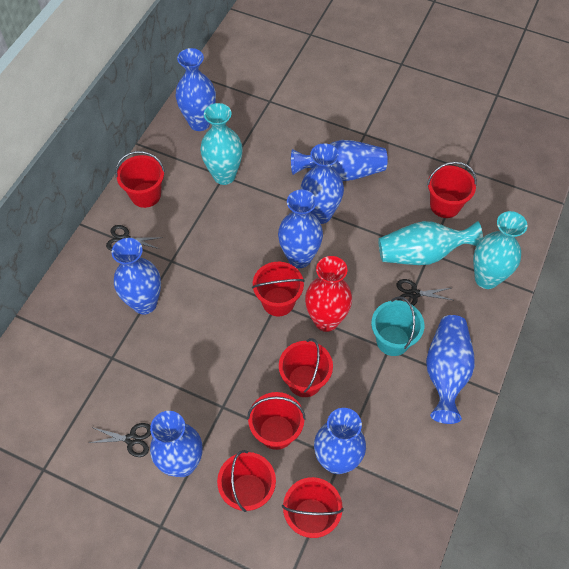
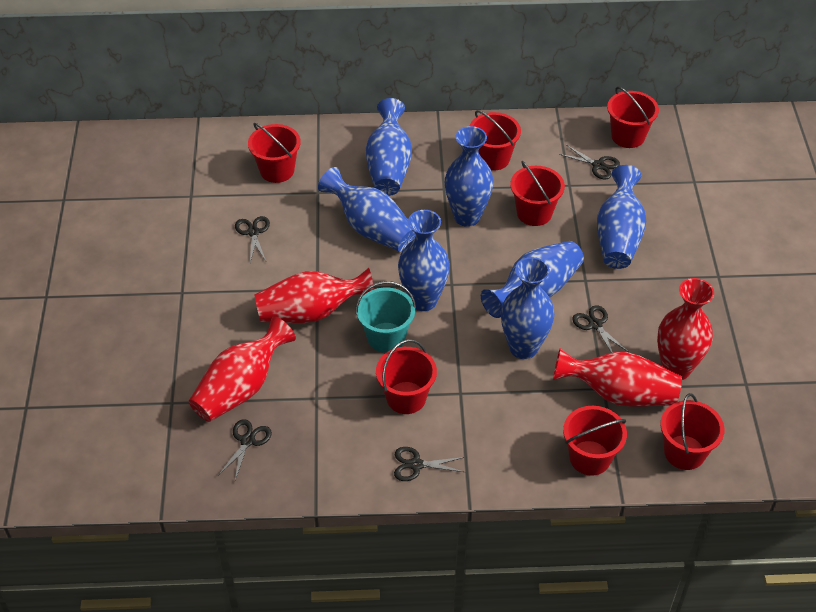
black scissors: [89,423,151,457] [106,225,163,251] [397,279,452,306] = 3 -> [218,419,272,480] [235,216,270,262] [394,447,465,481] [559,145,620,179] [572,305,628,353] = 5
blue vase: [111,238,161,314] [150,411,202,477] [176,48,216,131] [278,190,323,268] [291,140,388,181] [300,143,344,224] [314,408,366,474] [426,315,475,424] = 8 -> [318,167,416,252] [366,98,412,196] [398,210,450,311] [445,126,493,227] [481,241,584,318] [501,257,554,359] [597,165,646,269] = 7
red vase: [305,256,352,332] = 1 -> [189,316,296,422] [255,268,374,323] [553,348,682,407] [657,278,714,380] = 4
turquoise vase: [200,103,243,185] [378,221,483,265] [473,211,527,289] = 3 -> none = 0

